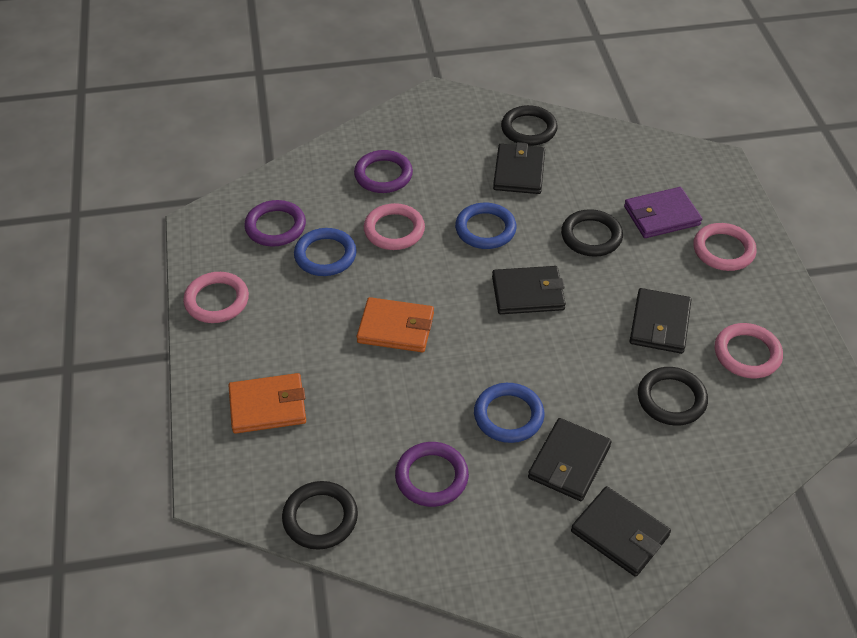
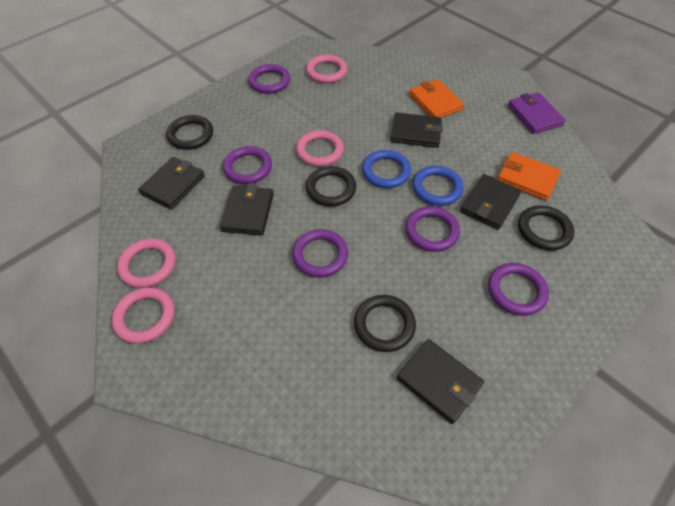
blue ring: [294,228,357,276] [455,203,517,249] [474,383,544,443] = 3 -> [362,150,411,188] [413,166,464,206] = 2
purple ring: [244,200,306,246] [354,150,413,193] [395,442,469,507] = 3 -> [223,146,272,184] [248,64,290,94] [292,229,348,278] [405,207,460,252] [488,263,549,316] = 5

